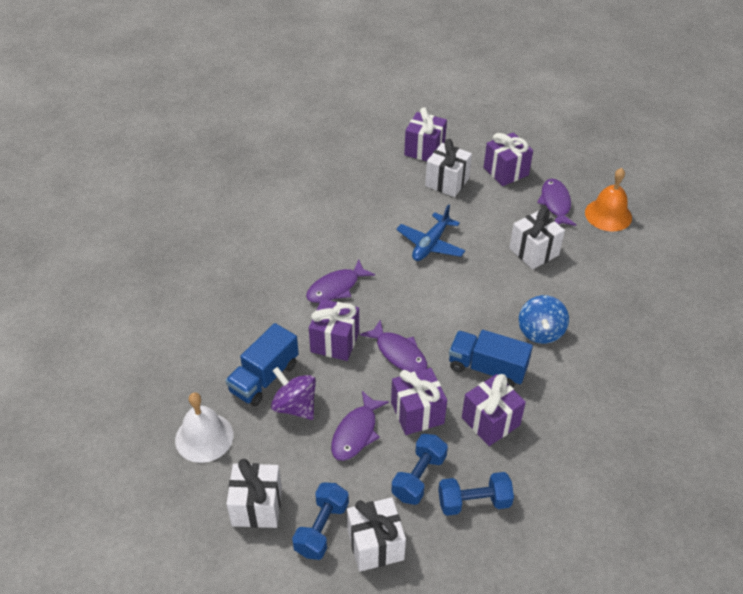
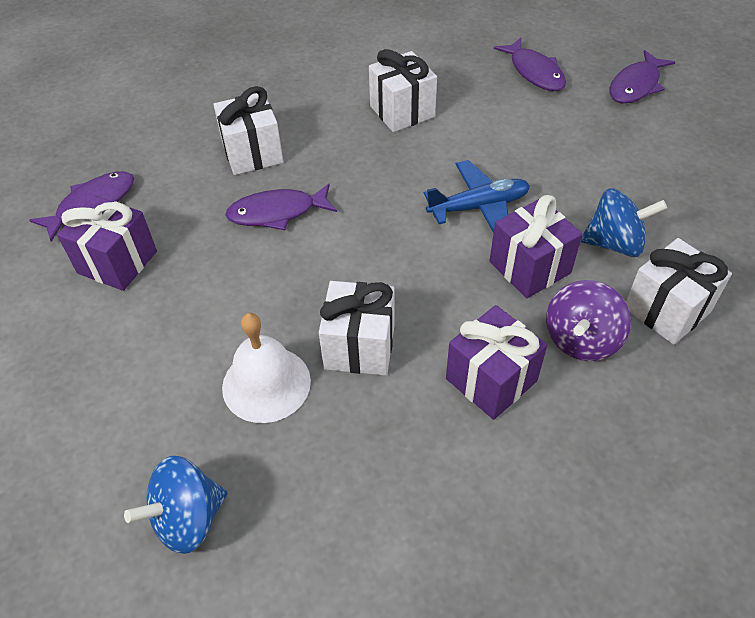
blue dumbbell: [292,482,349,560] [392,434,448,505] [438,472,514,516] = 3 -> none = 0
blue spinning top: [519,295,569,344] = 1 -> [124,456,227,554] [580,188,667,257] = 2
blue truck: [225,323,299,406] [449,330,533,388] = 2 -> none = 0
orange bell: [585,168,632,231] = 1 -> none = 0
purple gift: [309,299,359,361] [391,368,447,435] [404,107,447,161] [462,374,526,446] [484,132,533,186] = 5 -> [57,196,157,291] [446,305,547,420] [490,195,582,298] = 3

